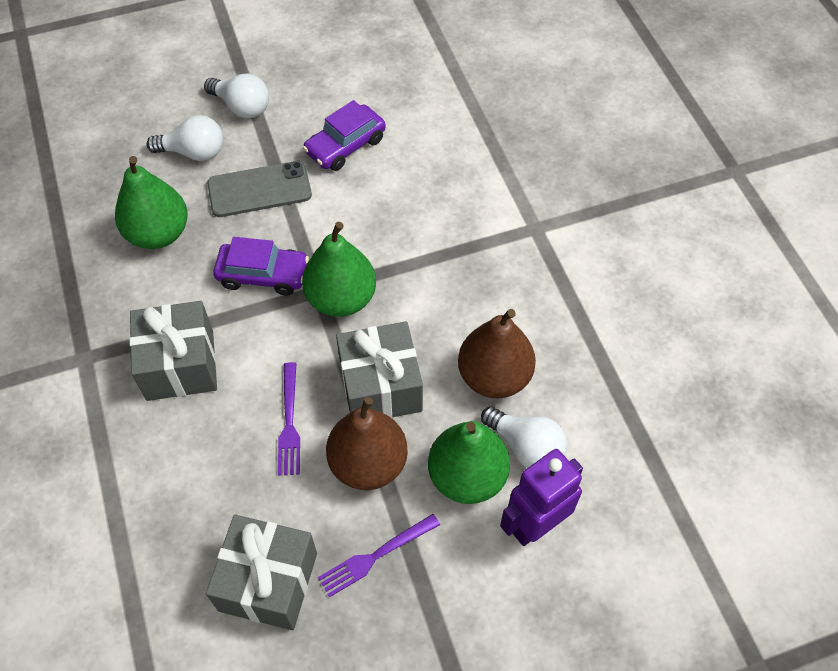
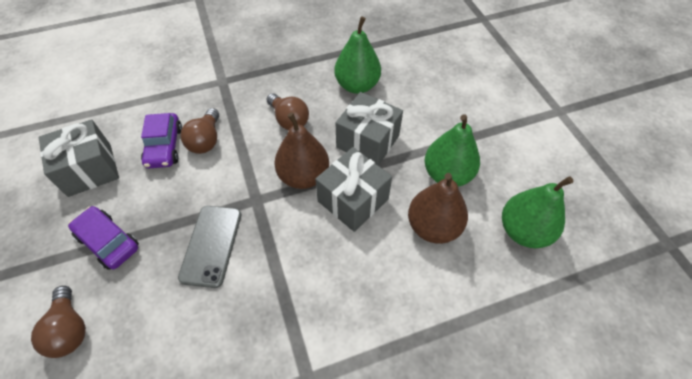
brown light bulb: none = 0 -> [31,286,86,358] [180,108,219,154] [267,93,309,130] = 3
purple fork: [278,362,300,476] [318,514,440,597] = 2 -> none = 0
purple robot: [500,449,583,546] = 1 -> none = 0
white light bulb: [147,115,223,161] [204,74,269,119] [481,406,567,468] = 3 -> none = 0

